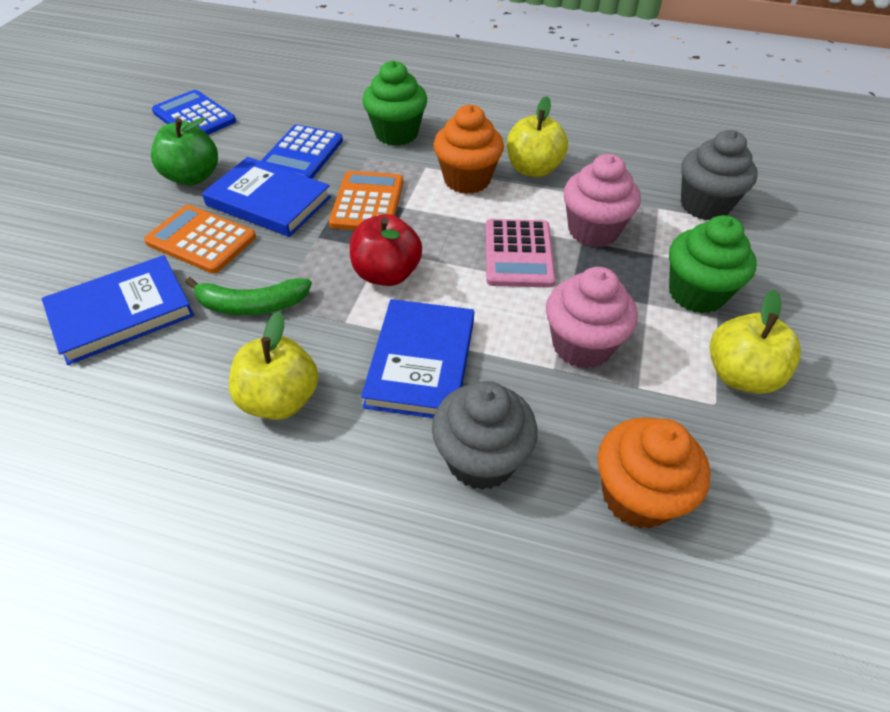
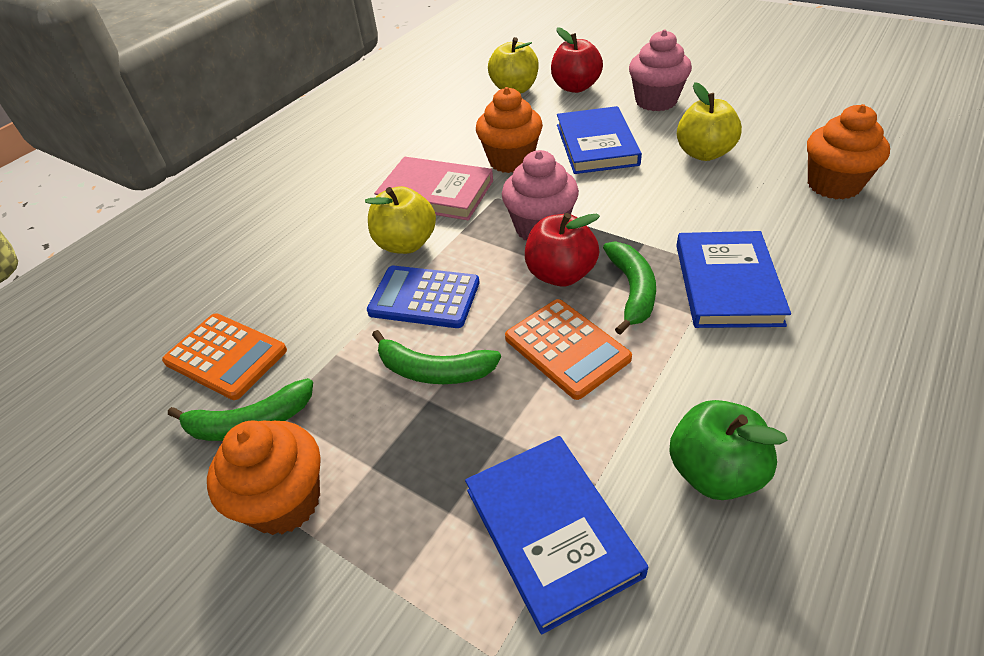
blue calculator: [152,90,236,135] [261,124,343,179] = 2 -> [367,266,480,328] = 1
green banana: [185,277,312,315] = 1 -> [168,378,313,441] [372,330,501,384] [603,241,656,335] = 3
green cupcake: [362,60,427,146] [669,215,757,313] = 2 -> none = 0
grey cupcake: [432,381,538,490] [681,130,758,220] = 2 -> none = 0
orange cupcake: [434,105,504,194] [598,417,711,529] = 2 -> [207,420,320,535] [476,87,543,173] [807,104,890,199] = 3
pink book: none = 0 -> [374,157,493,220] = 1
pink calculator: [486,219,556,288] = 1 -> none = 0
red apple: [350,214,422,286] = 1 -> [525,213,600,286] [551,27,603,93] = 2

